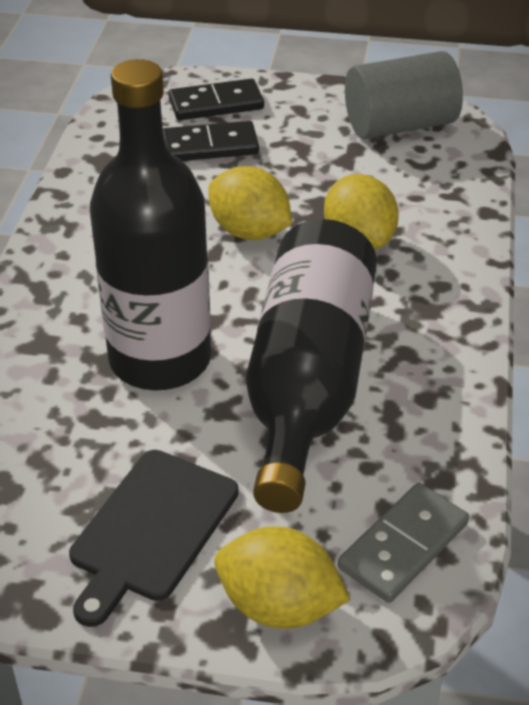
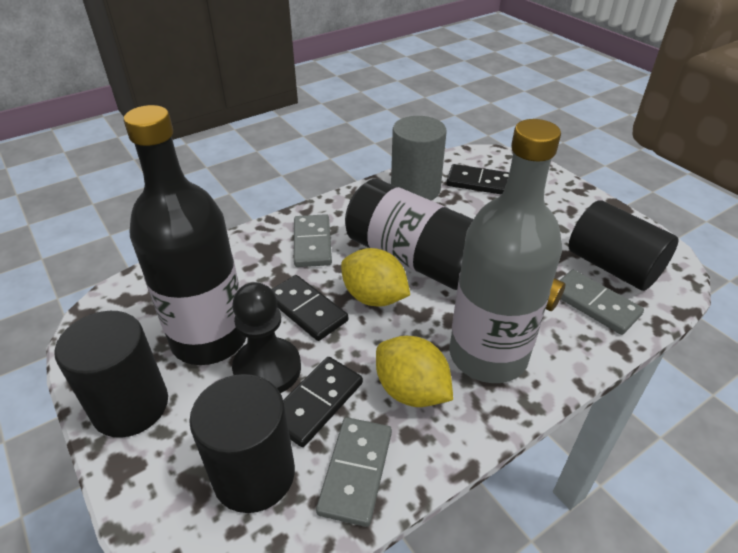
black cutting board: [69,450,239,627] = 1 -> none = 0
black cylinder: none = 0 -> [55,311,168,438] [189,374,295,513] [569,200,679,291] = 3
black domino: [163,121,259,161] [168,79,264,120] = 2 -> [272,275,348,341] [283,357,363,447] [446,164,509,194] = 3
black pawn: none = 0 -> [232,282,301,393] = 1
grey bottle: none = 0 -> [449,119,562,383] = 1
grey domino: [338,483,469,603] = 1 -> [294,214,332,267] [316,417,392,527] [560,270,644,335] = 3
yellow lemon: [208,166,292,240] [215,526,351,629] [324,174,399,250] = 3 -> [341,248,410,306] [376,336,453,407] = 2

